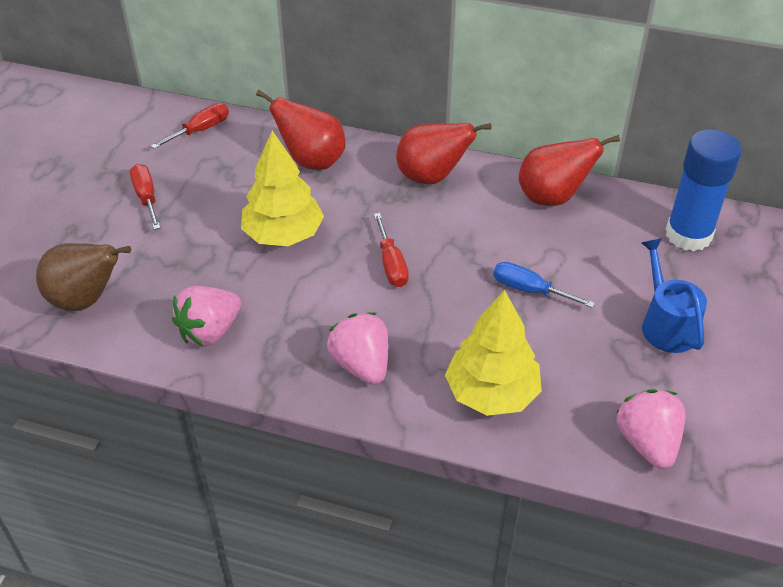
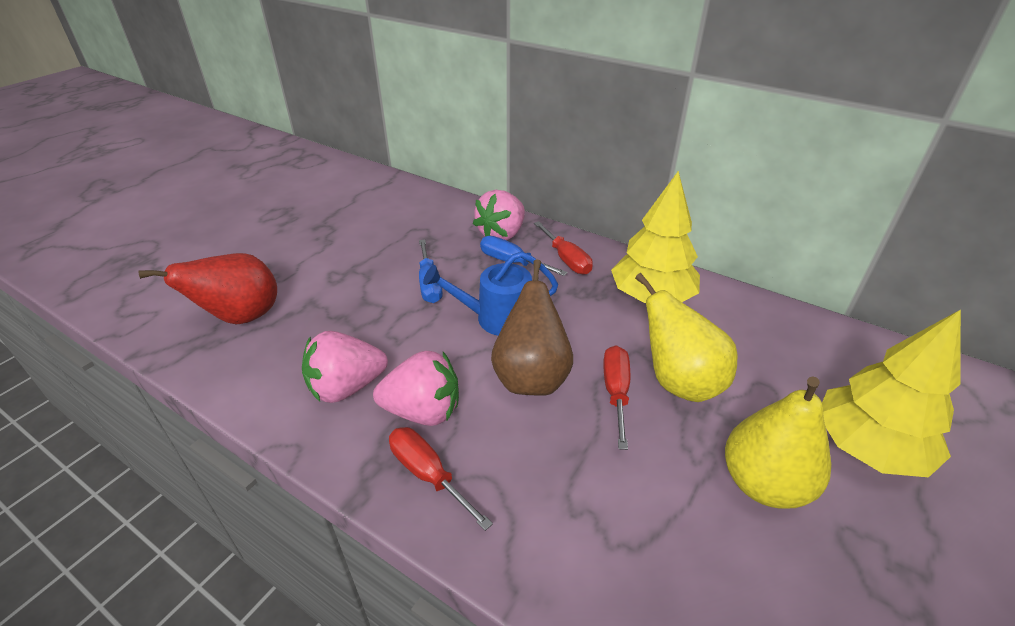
blue glue stick: [666,129,742,251] = 1 -> none = 0
blue screwdriver: [493,262,595,308] = 1 -> [419,240,443,303] [480,236,568,276] = 2
red pear: [256,90,346,170] [396,123,492,184] [519,135,620,206] = 3 -> [138,253,277,325] = 1
yellow pear: none = 0 -> [635,273,737,402] [725,377,831,509] = 2

